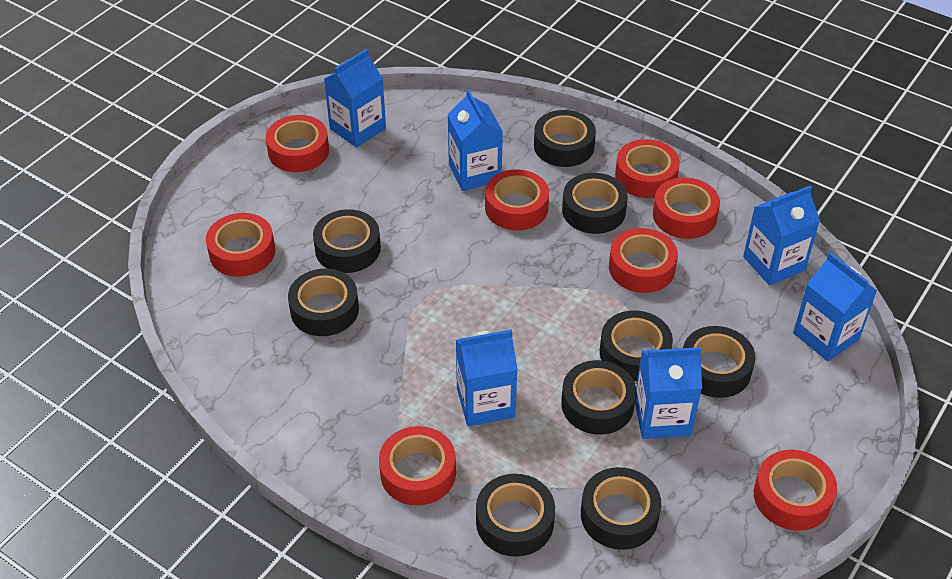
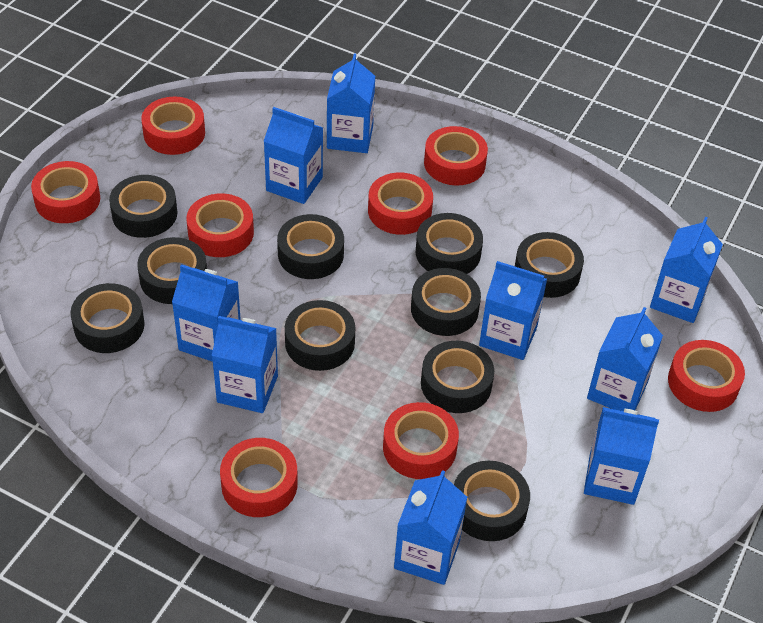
black tape: [288,269,359,336] [313,209,381,273] [476,474,555,557] [534,110,596,167] [561,360,636,435] [562,173,628,234] [581,467,661,550] [600,311,673,381] [683,326,755,398] = 9 -> [71,283,145,353] [109,175,177,238] [137,237,207,304] [277,214,344,279] [285,300,355,371] [411,268,481,336] [416,213,483,274] [421,341,494,413] [454,461,530,541] [515,232,584,298] = 10
blue carton: [324,49,386,148] [447,89,503,191] [456,329,518,427] [635,347,702,439] [743,185,820,286] [793,252,877,361] = 6 -> [172,264,241,362] [212,316,278,413] [264,107,323,204] [327,54,375,153] [394,470,467,585] [479,261,547,360] [584,407,659,505] [587,307,663,411] [650,217,723,323] = 9

